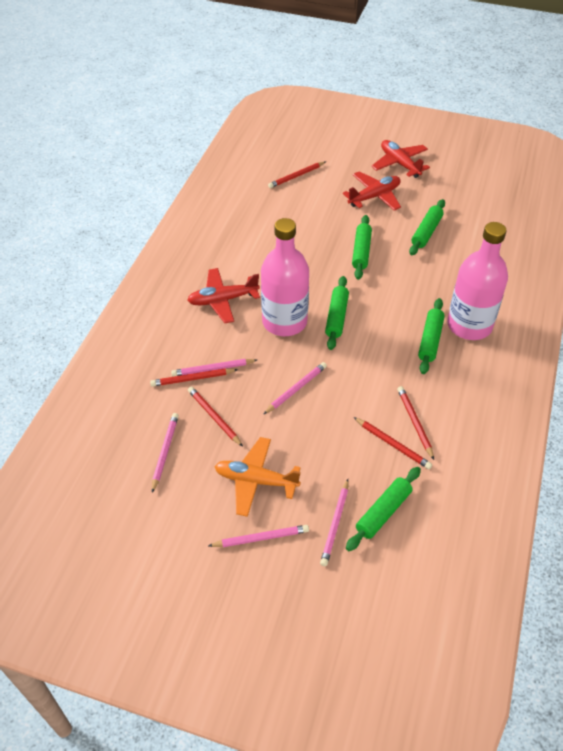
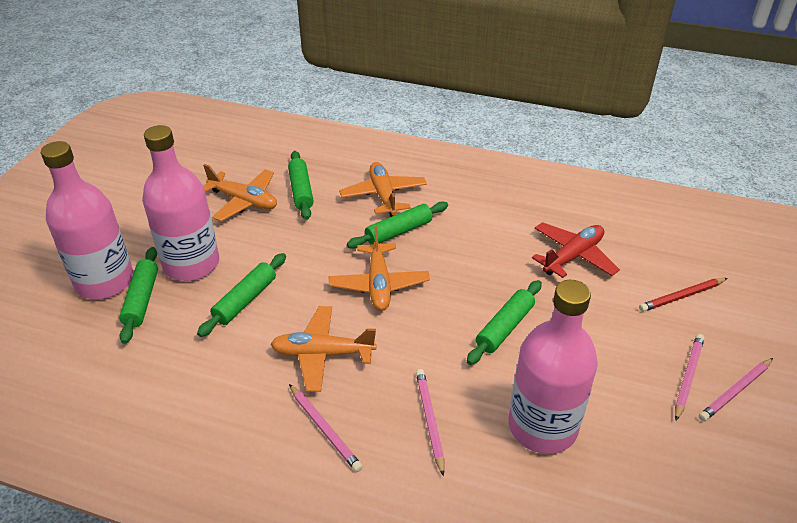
orange plane: [214,437,301,517] = 1 -> [203,164,277,221] [271,306,377,392] [329,227,430,311] [339,162,427,217] = 4
pink bottle: [261,218,309,336] [447,222,508,340] = 2 -> [41,141,133,299] [142,125,219,281] [508,280,598,454] = 3
pink pencil: [152,413,179,493] [171,359,257,377] [208,525,309,547] [264,362,327,414] [320,479,349,566] = 5 -> [289,384,363,472] [416,369,444,476] [675,334,704,421] [699,358,773,422] = 4
red pencil: [150,368,238,387] [188,387,243,447] [268,162,325,188] [354,417,432,469] [397,386,434,460] = 5 -> [639,278,727,312] = 1
red plane: [187,268,260,323] [343,171,401,211] [371,140,430,178] = 3 -> [532,222,620,278] = 1

